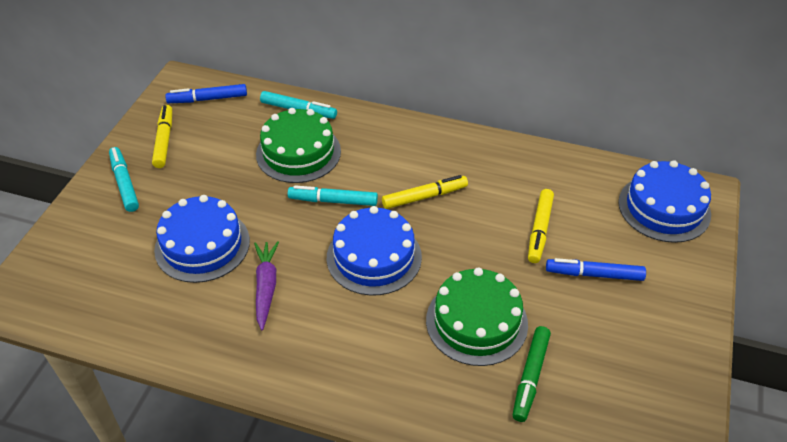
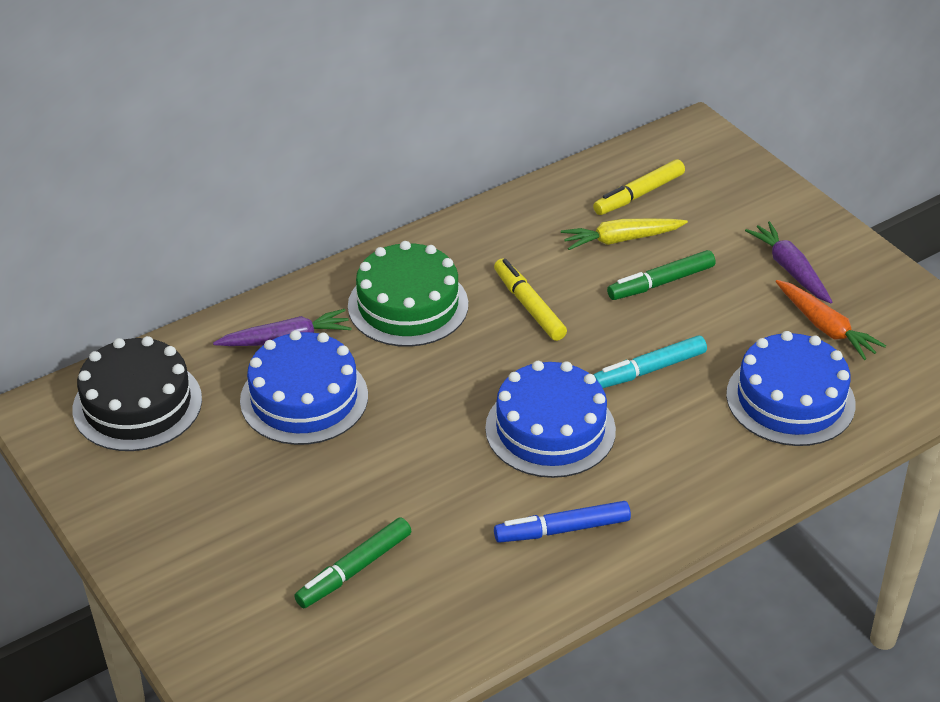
black cake: none = 0 -> [72,336,202,451] = 1
blue marker: [165,84,247,103] [546,258,646,281] = 2 -> [494,501,631,543] = 1
green cake: [256,108,341,183] [426,267,528,366] = 2 -> [348,241,468,347] = 1
green marker: [513,326,551,422] = 1 -> [294,517,411,608] [607,250,715,300] = 2
orange carrot: none = 0 -> [775,280,886,360] = 1
purple carrot: [254,241,279,330] = 1 -> [213,309,352,346] [745,221,832,303] = 2
turquoise marker: [109,147,139,212] [260,91,337,119] [288,185,378,206] = 3 -> [593,335,707,388] = 1
yellow carrot: none = 0 -> [561,219,688,250] = 1
yellow marker: [152,105,172,168] [382,175,468,209] [528,189,554,263] = 3 -> [494,258,567,341] [593,159,685,215] = 2

